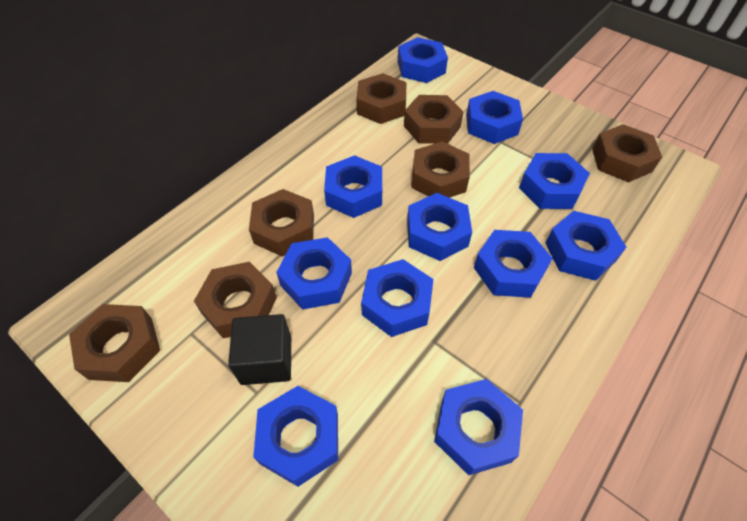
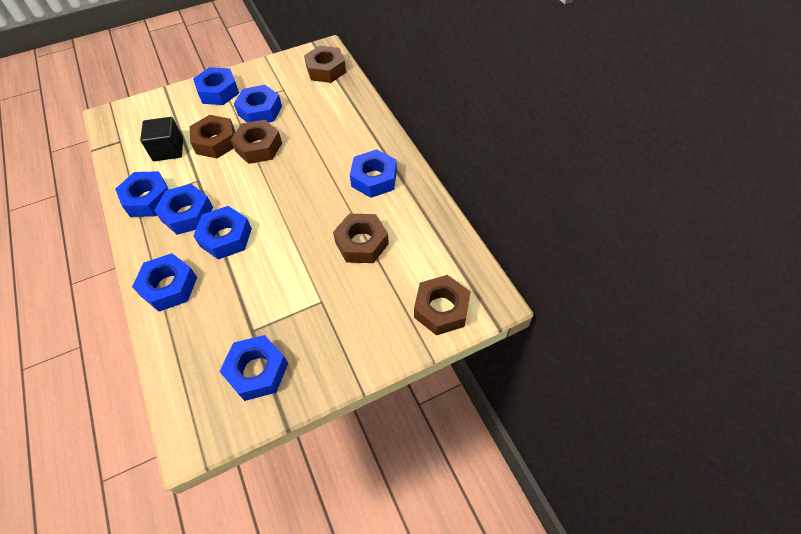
blue nut: [253,386,338,487] [276,237,352,310] [324,155,382,218] [361,259,434,337] [398,37,448,83] [407,193,472,261] [434,379,523,475] [466,91,523,144] [474,230,553,298] [519,153,590,209] [545,211,626,281] = 11 -> [115,171,169,217] [132,253,197,311] [154,184,213,235] [193,67,239,105] [194,206,252,259] [219,335,288,401] [234,85,282,123] [350,149,397,198] = 8
brown nut: [69,304,160,382] [194,262,277,338] [249,189,314,257] [357,73,406,124] [404,95,464,144] [411,141,470,198] [592,124,662,182] = 7 -> [190,115,235,158] [231,120,282,164] [304,46,346,83] [333,214,389,263] [414,275,471,335] = 5

